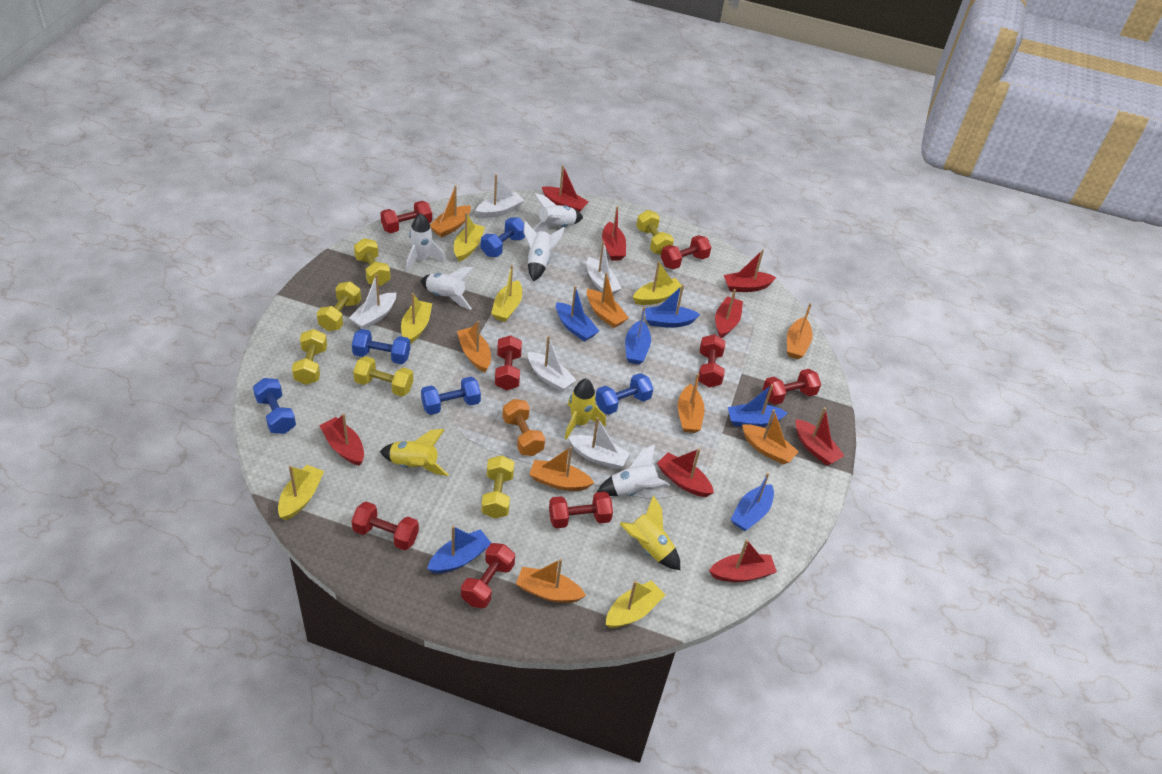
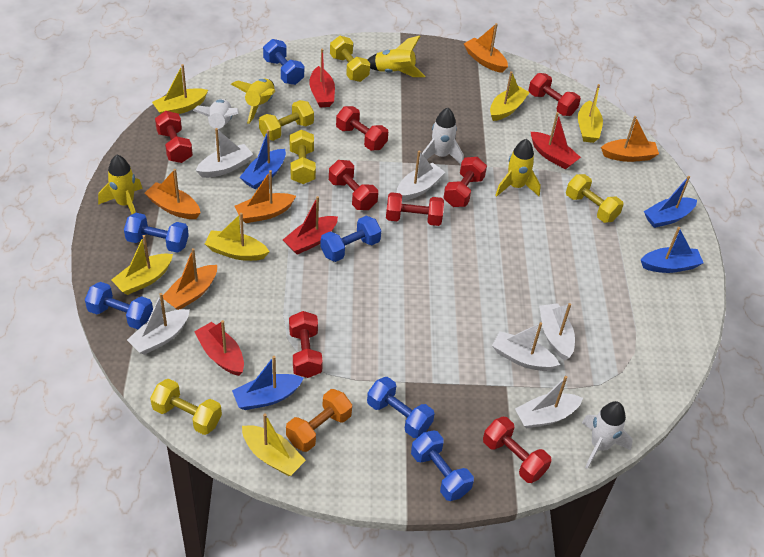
blue boat: [427,526,491,574] [556,286,599,342] [625,307,651,364] [645,285,700,328] [728,384,787,427] [731,473,774,531] = 6 -> [232,356,304,410] [240,130,286,189] [641,227,703,273] [644,176,697,228] = 4
blue dumbbell: [253,378,296,434] [352,329,410,364] [421,377,481,415] [481,217,525,257] [595,373,654,415] = 5 -> [85,282,153,329] [124,213,189,253] [263,39,304,85] [320,216,381,262] [367,377,435,438] [411,431,474,501] = 6
orange boat: [430,185,471,237] [457,321,491,373] [516,559,586,603] [529,447,594,491] [587,273,629,328] [678,373,705,433] [742,409,799,465] [787,303,813,359] = 8 -> [144,169,201,219] [163,248,217,310] [234,170,296,223] [464,23,508,73] [601,116,659,162] = 5
red boat: [319,413,364,466] [542,165,589,212] [602,206,626,261] [657,448,714,497] [709,539,777,582] [715,289,743,338] [724,249,777,292] [796,407,845,465] = 8 -> [194,320,244,376] [283,196,338,255] [309,49,335,107] [531,112,581,169] = 4
white boat: [349,274,396,329] [476,174,524,218] [528,336,576,392] [569,417,630,469] [586,241,622,295] = 5 -> [127,293,190,355] [196,128,253,178] [397,150,445,201] [492,322,560,371] [515,376,583,429] [539,303,575,360] = 6
white rocket: [406,213,445,272] [421,267,475,310] [523,221,564,281] [533,193,583,233] [597,444,670,496] = 5 -> [193,99,239,147] [422,108,464,164] [582,401,633,469] = 3
yellow dumbbell: [292,329,327,385] [317,281,361,331] [353,356,413,397] [354,238,391,286] [481,455,514,519] [636,210,674,255] = 6 -> [150,379,222,435] [259,100,314,141] [290,130,316,184] [330,36,370,82] [566,174,624,223] = 5
yellow rocket: [380,429,449,476] [565,379,606,440] [620,495,680,570] = 3 -> [98,155,142,214] [231,78,275,124] [367,35,425,77] [496,139,541,197] = 4

